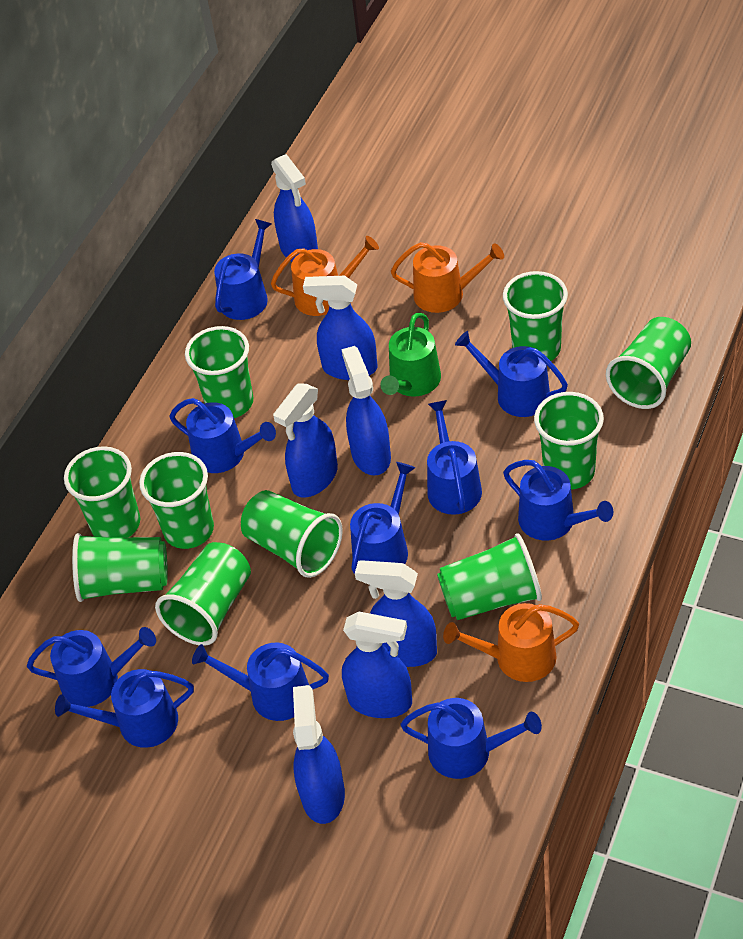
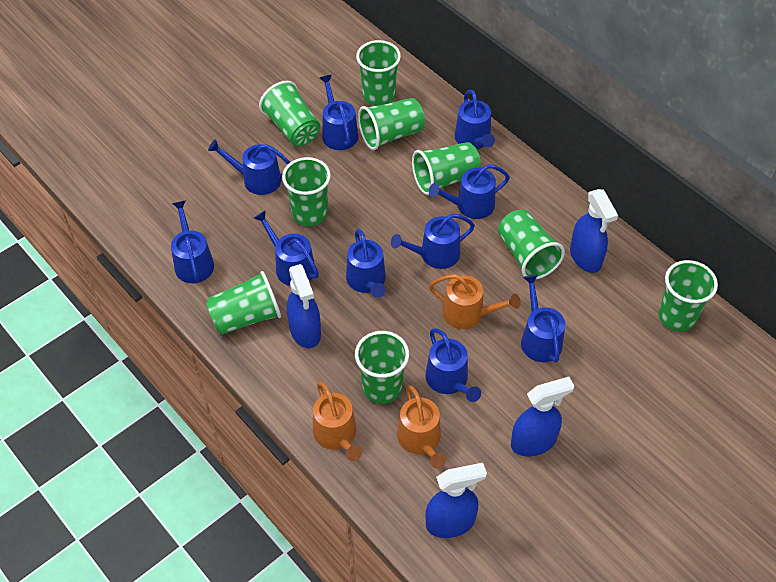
blue spray bottle: [271,154,318,262] [273,384,338,497] [293,685,345,824] [303,276,377,380] [341,346,391,476] [342,611,412,718] [355,560,437,667] = 7 -> [287,264,321,348] [426,463,487,538] [511,377,574,456] [570,189,618,273] = 4
green cup: [64,446,140,538] [72,533,168,602] [139,452,214,549] [155,542,251,646] [185,326,253,418] [241,490,343,578] [437,533,542,620] [503,271,568,361] [534,392,604,490] [606,317,691,409] = 10 -> [206,271,281,335] [259,81,320,146] [282,157,331,226] [355,331,409,404] [356,40,401,106] [358,98,425,150] [412,142,481,195] [498,209,565,279] [658,260,718,332] = 9
green watering can: [380,313,441,397] = 1 -> none = 0

